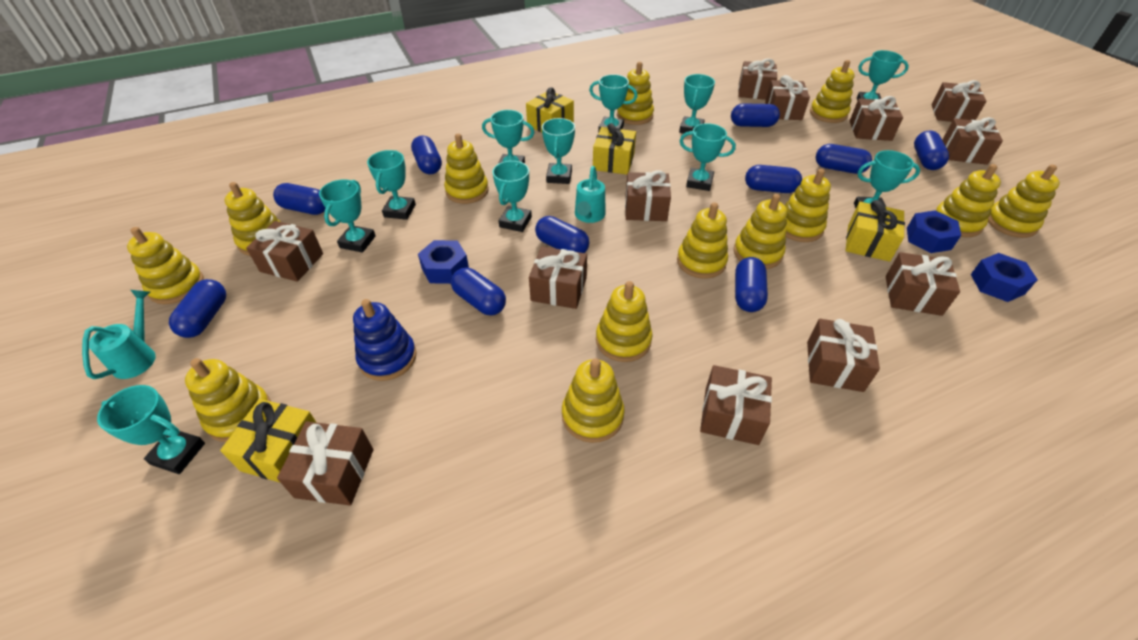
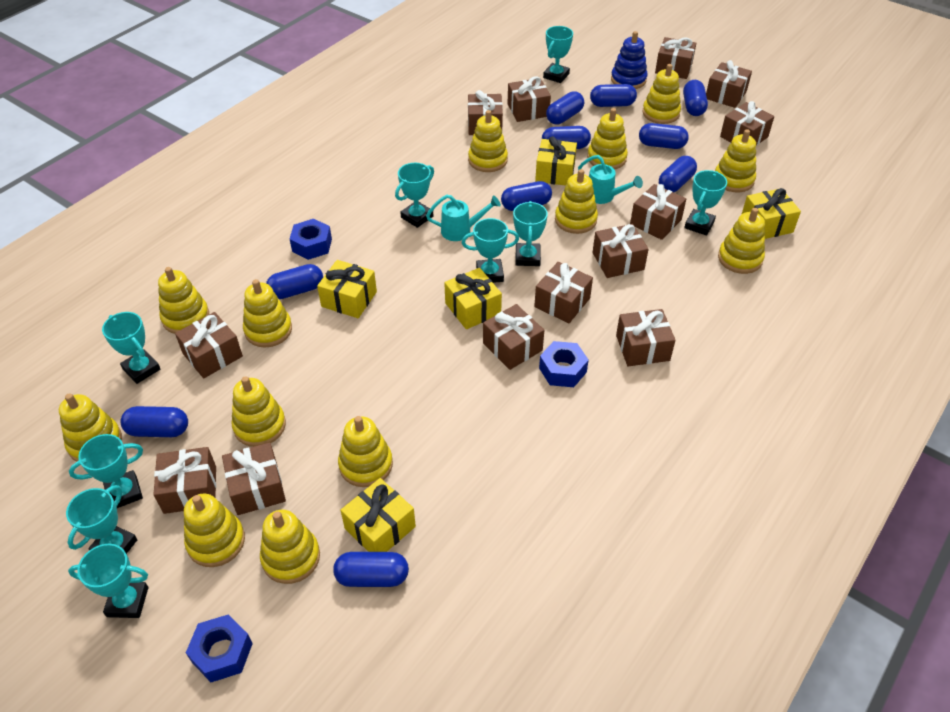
brown gift: [246,221,323,282] [277,421,373,505] [529,247,587,309] [625,170,671,221] [700,365,772,445] [738,58,777,100] [765,75,810,120] [807,319,880,392] [849,96,903,141] [885,252,960,316] [931,80,986,122] [942,117,1003,165] = 12 -> [153,447,216,514] [175,312,243,378] [222,442,286,515] [468,90,503,135] [483,304,544,370] [508,76,551,122] [534,262,593,323] [592,224,649,278] [616,309,676,366] [630,184,686,240] [655,37,696,79] [706,60,752,108] [720,101,774,145] = 13
turquoise trophy: [97,385,205,474] [319,179,376,253] [367,150,416,220] [482,110,535,164] [492,161,532,232] [542,118,575,184] [589,74,638,133] [679,74,715,134] [680,123,736,191] [854,150,920,208] [857,50,909,101] = 11 -> [66,485,137,554] [68,544,148,618] [69,434,143,508] [102,312,160,384] [395,163,434,228] [462,218,519,283] [513,201,548,266] [543,26,573,83] [684,170,727,235] = 9
yellow gift: [220,399,317,482] [526,87,574,132] [593,123,636,175] [846,200,905,262] = 4 -> [317,260,377,318] [340,478,416,552] [444,268,502,329] [535,136,577,186] [742,188,801,239] = 5

